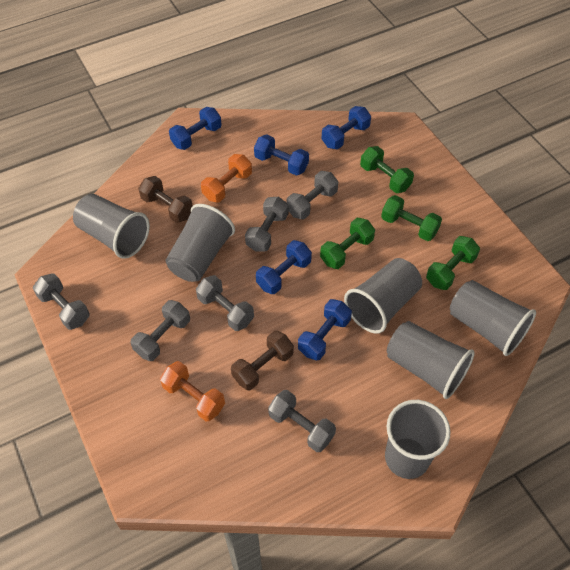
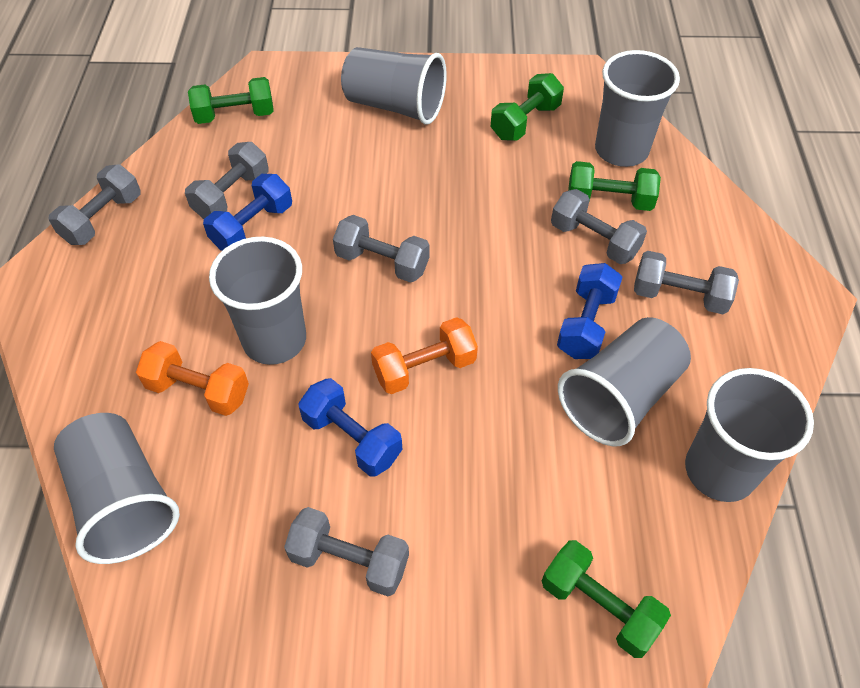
blue dumbbell: [169,107,222,150] [254,134,309,176] [256,240,312,294] [298,299,352,360] [322,106,371,149] = 5 -> [203,174,292,251] [298,378,402,477] [557,263,623,359] = 3
brown dumbbell: [138,176,193,223] [231,331,294,390] = 2 -> none = 0

